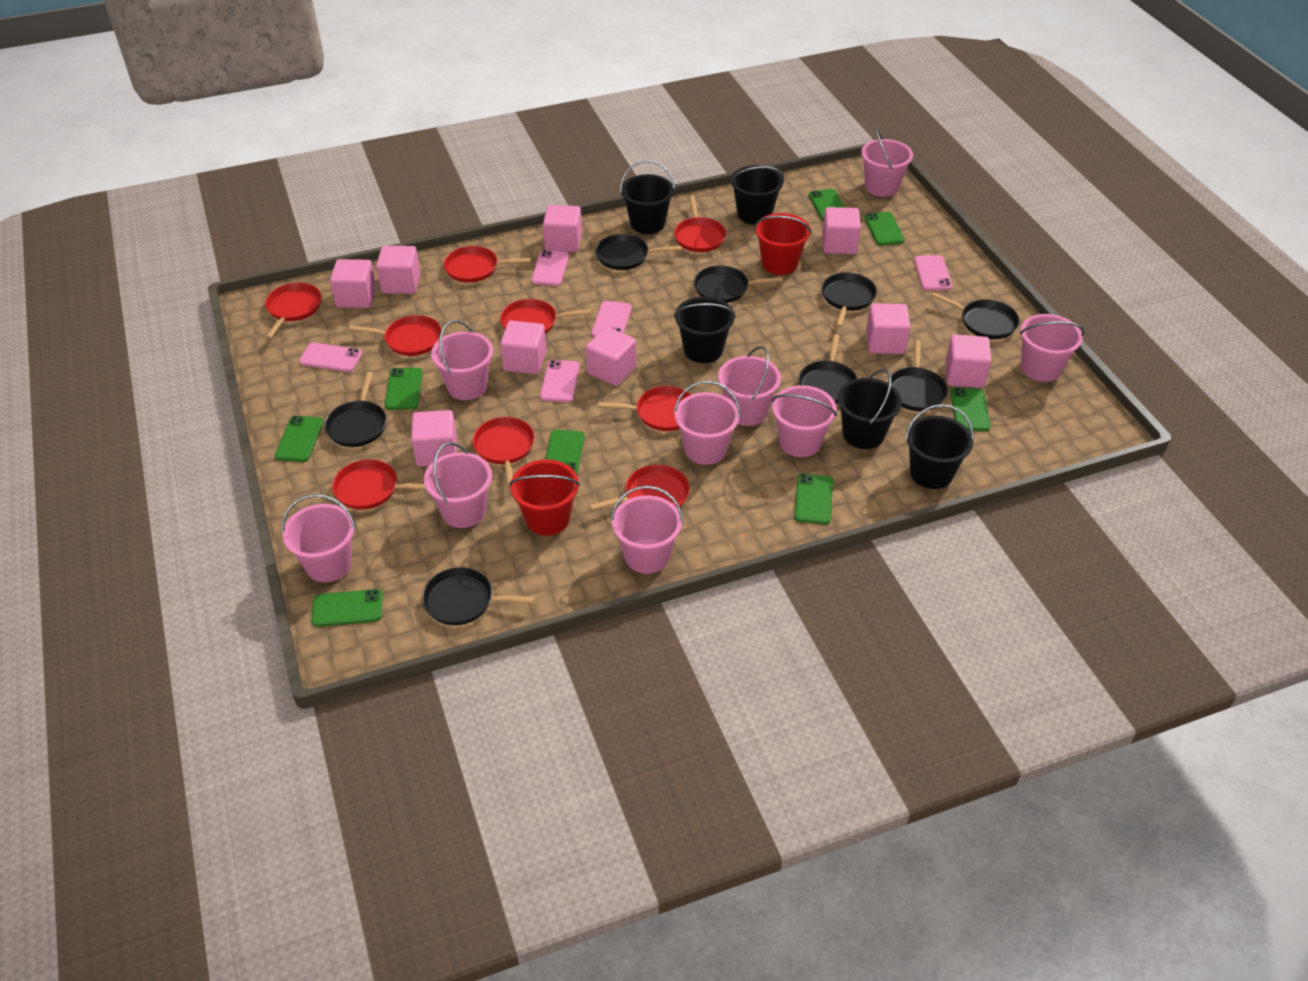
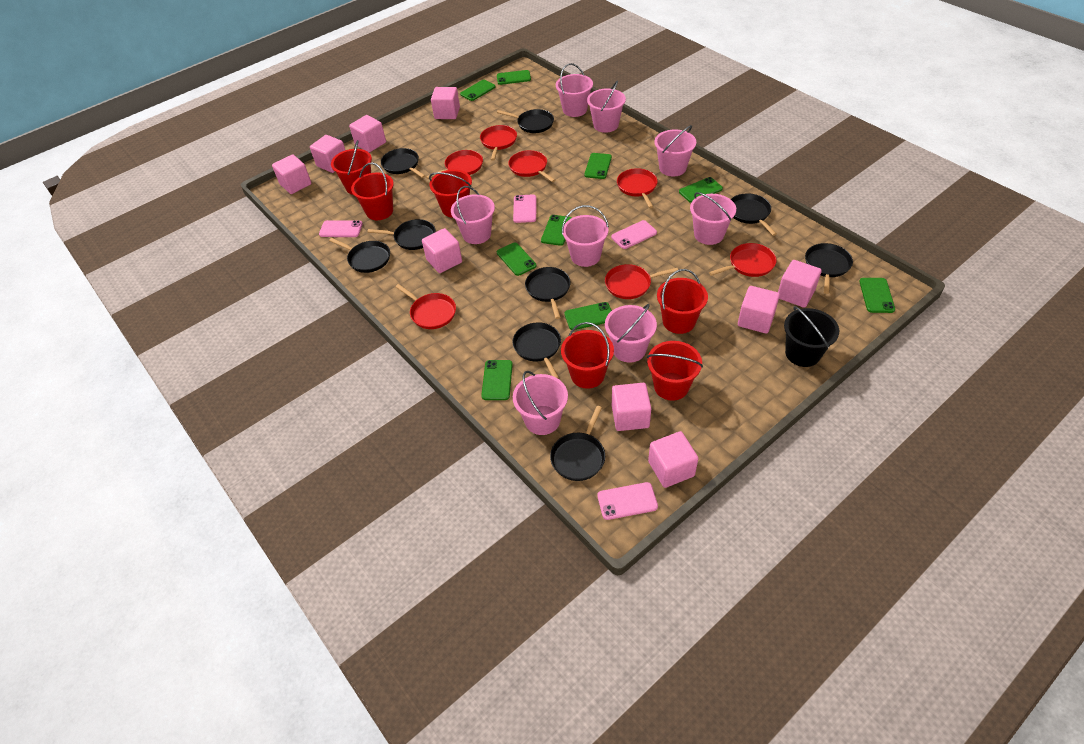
black bucket: [620,160,675,234] [674,296,736,363] [730,165,784,224] [837,369,902,449] [905,404,974,489] = 5 -> [784,306,839,367] = 1
black pan: [324,372,387,447] [422,567,535,625] [595,234,682,270] [694,265,783,303] [798,334,857,404] [822,272,877,327] [888,340,948,411] [931,292,1019,339] = 8 -> [329,238,390,273] [367,219,436,250] [381,148,425,178] [497,109,554,133] [513,322,561,379] [525,267,571,319] [550,406,605,481] [731,193,777,236] [805,243,853,294] = 9
green phone: [275,416,323,462] [311,589,383,627] [385,368,423,410] [545,430,585,474] [794,474,833,525] [809,189,845,221] [864,212,905,246] [950,388,991,431] = 8 -> [460,80,496,101] [481,360,513,400] [497,70,531,85] [497,242,537,276] [541,215,571,246] [564,302,612,330] [584,153,612,179] [679,177,723,203] [859,278,895,313] = 9
pink bucket: [282,494,356,582] [424,442,492,528] [431,320,493,400] [611,486,683,574] [674,381,741,465] [718,346,781,426] [772,385,837,457] [861,128,913,197] [1020,314,1085,382] = 9 -> [451,186,495,244] [513,371,568,435] [556,63,593,117] [562,205,609,267] [587,80,626,133] [605,304,657,363] [654,125,696,177] [690,192,736,245] = 8
pink phone: [299,343,362,372] [531,250,569,286] [540,360,580,402] [591,301,632,337] [914,255,952,291] = 5 -> [319,220,363,237] [513,195,536,223] [597,482,658,520] [611,220,657,249] = 4
red bucket: [509,459,580,536] [754,213,812,275] = 2 -> [331,140,372,195] [351,162,394,220] [429,169,472,218] [561,322,614,389] [647,341,703,401] [657,269,708,334] = 6
red pan: [265,283,322,339] [332,459,426,510] [349,315,442,356] [443,246,531,283] [472,417,535,488] [500,299,591,334] [589,465,690,511] [598,386,691,431] [674,195,726,252] = 9 -> [395,284,456,329] [426,150,483,179] [480,125,517,161] [508,150,555,182] [605,264,678,299] [617,168,658,208] [709,243,777,277] = 7

